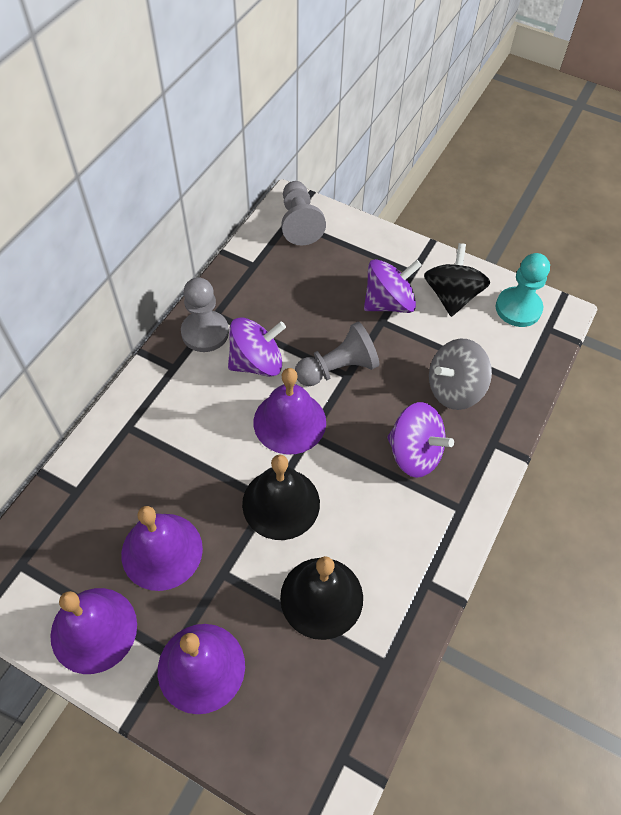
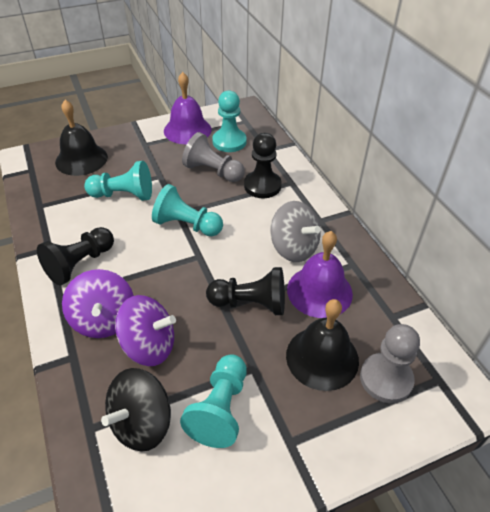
black pawn: none = 0 -> [37,227,114,285] [206,267,285,315] [244,133,282,198] = 3
grey pawn: [181,277,229,352] [281,181,326,246] [295,322,379,386] = 3 -> [182,132,245,182] [360,324,420,403] = 2
purple bell: [50,588,137,674] [121,506,203,591] [158,624,245,714] [253,368,326,455] = 4 -> [164,72,212,144] [287,231,353,318] = 2
purple spinning top: [228,317,286,377] [364,259,422,313] [387,402,454,478] = 3 -> [62,269,134,338] [115,295,176,366] = 2
turquoise pawn: [496,253,550,327] = 1 -> [84,161,152,201] [152,184,223,236] [180,354,247,448] [212,90,247,152] = 4

